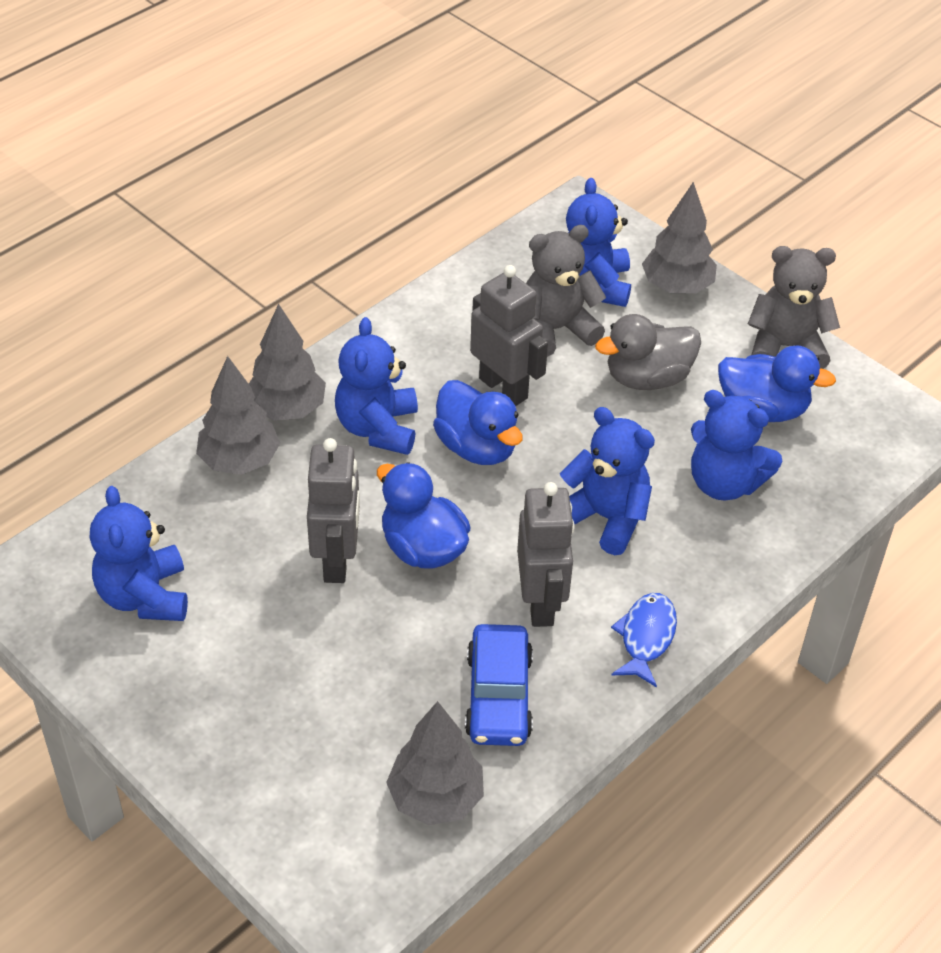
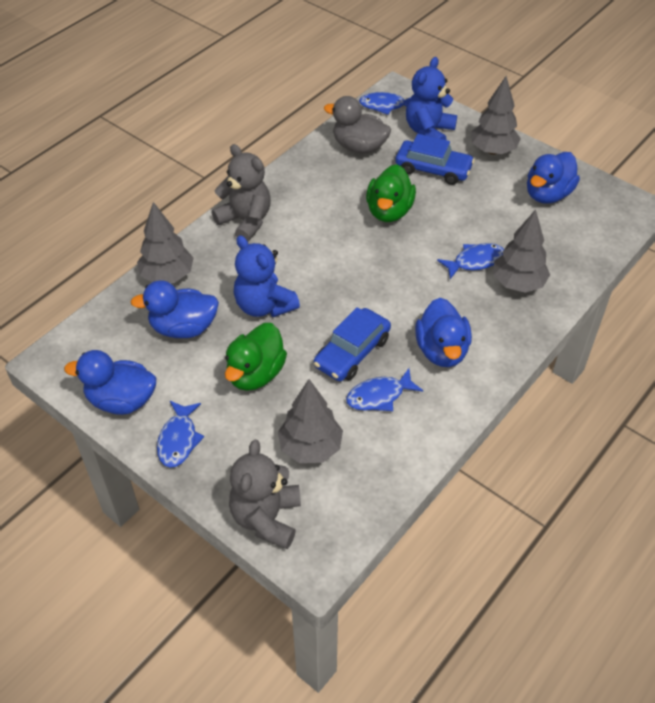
blue car: [465,624,533,746] = 1 -> [314,307,391,381] [395,134,475,185] = 2
blue duck: [377,462,470,569] [433,380,523,465] [718,345,836,422] = 3 -> [64,350,156,415] [131,280,219,338] [415,298,472,367] [527,152,580,204] = 4
blue fish: [611,593,677,687] = 1 -> [157,401,204,468] [346,368,423,411] [359,92,411,115] [437,243,504,279] = 4
blue teddy bear: [90,486,188,621] [335,317,418,455] [560,407,655,555] [566,178,631,307] [691,390,782,500] = 5 -> [234,235,300,317] [406,57,457,140] = 2
green duck: none = 0 -> [225,323,287,391] [366,164,416,222] = 2
grey robot: [307,438,360,583] [470,265,548,406] [517,482,575,627] = 3 -> none = 0

